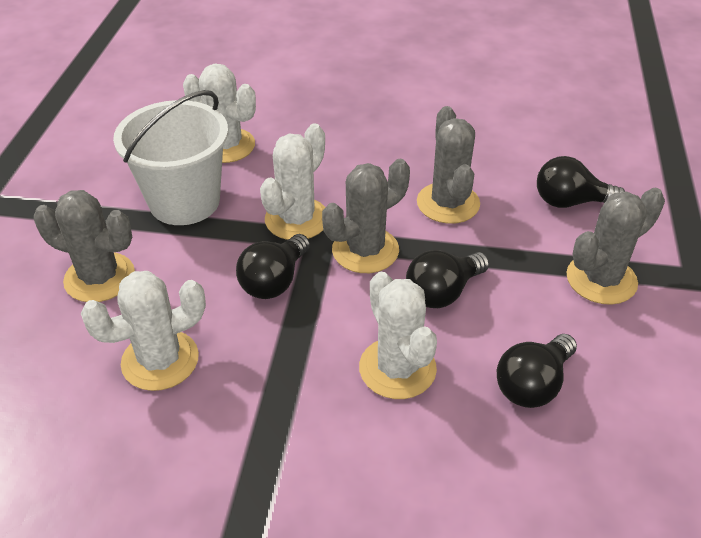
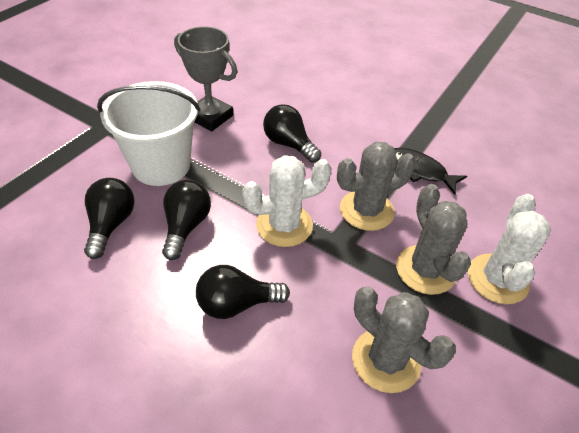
black fish: none = 0 -> [394,148,467,194] = 1
grey cactus: [34,190,135,302] [322,159,410,273] [417,106,480,224] [566,188,665,305] = 4 -> [337,142,416,231] [352,286,456,393] [396,184,471,295] = 3
grey trophy: none = 0 -> [174,26,237,131] = 1
white cactus: [81,271,206,391] [183,64,256,163] [260,124,325,240] [359,272,437,399] = 4 -> [242,155,332,247] [468,194,551,304] = 2

